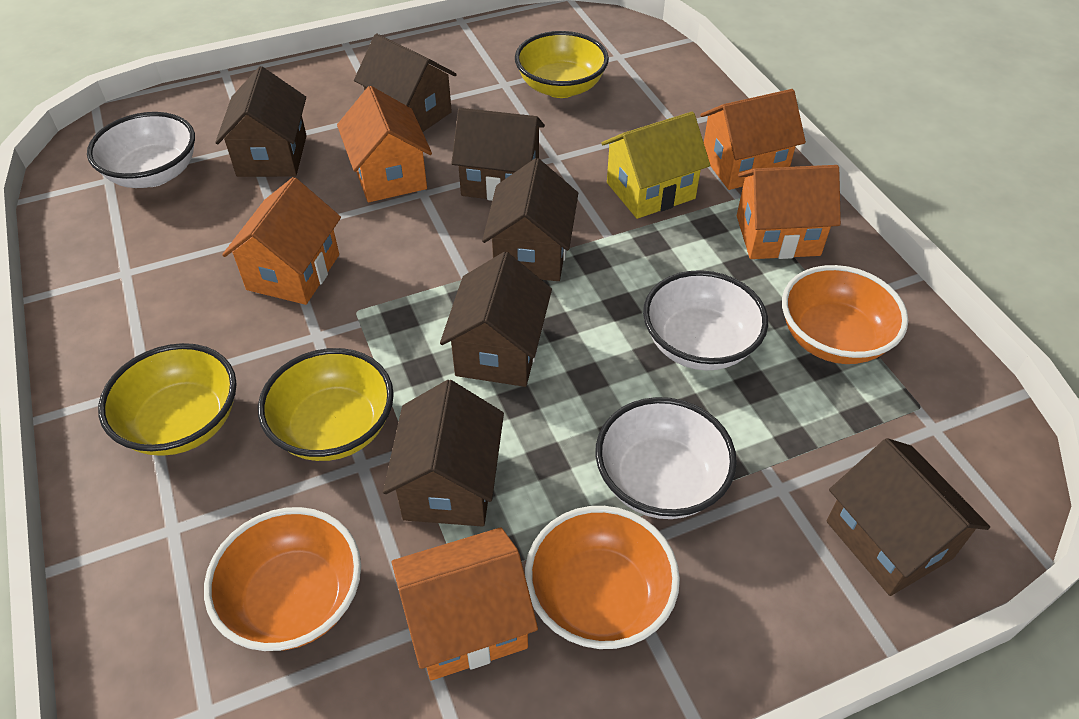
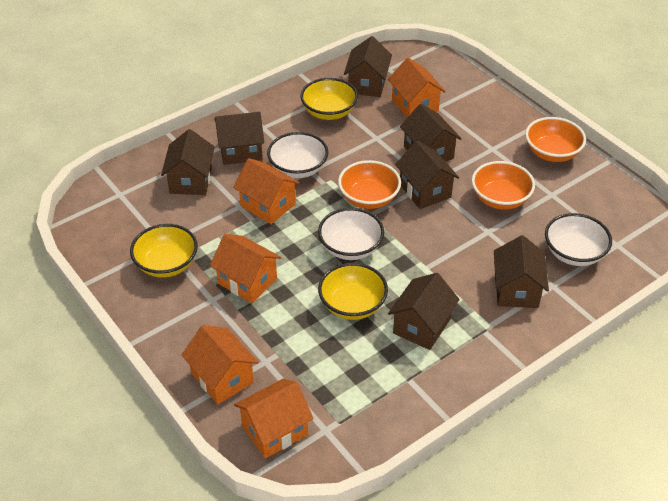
yellow house: [601,112,710,219] = 1 -> none = 0

